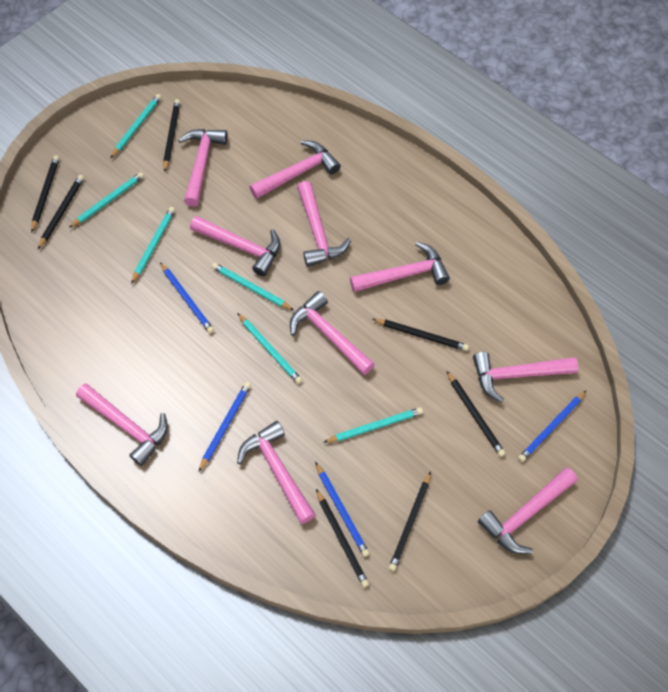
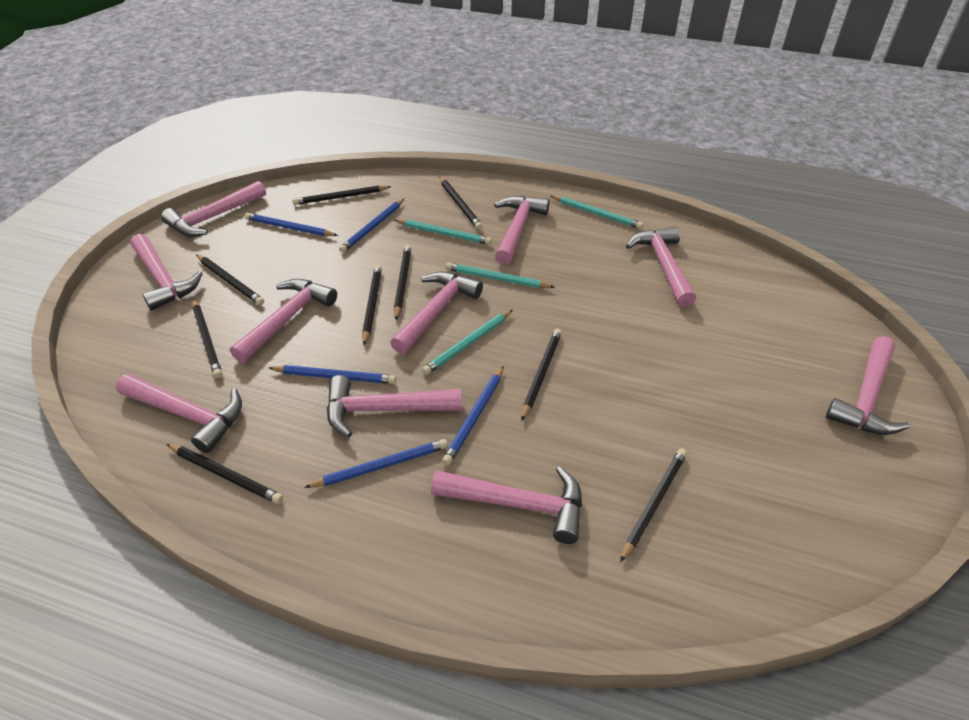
black pencil: [31,155,59,233] [38,175,84,249] [163,99,180,172] [316,489,369,587] [373,319,469,351] [388,471,431,571] [447,371,506,457] = 7 -> [167,444,283,504] [192,299,222,378] [196,254,264,305] [292,185,391,205] [362,265,382,345] [394,245,411,320] [439,177,483,230] [521,328,562,421] [620,448,687,562] = 9
blue pencil: [160,262,214,334] [199,382,251,471] [315,462,370,557] [518,391,586,462] = 4 -> [245,213,338,236] [269,365,396,384] [304,439,448,488] [339,198,405,253] [442,366,504,465] = 5
turquoise pencil: [69,172,144,228] [110,94,161,158] [131,207,175,284] [212,263,294,310] [237,313,302,384] [324,407,423,443] = 6 -> [395,219,492,245] [422,310,512,375] [446,263,555,288] [551,195,643,229] = 4

